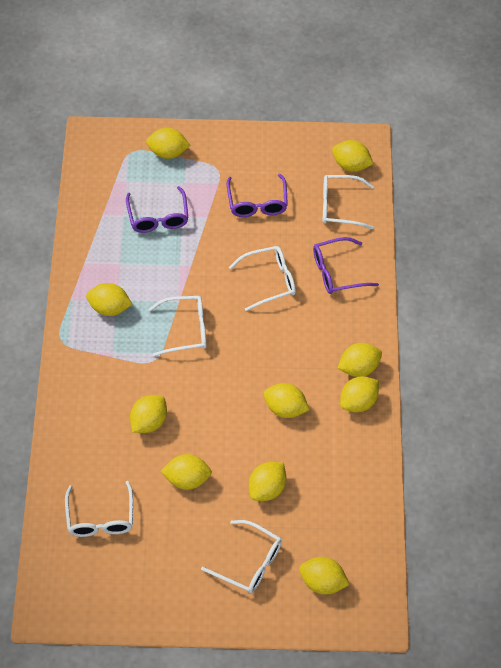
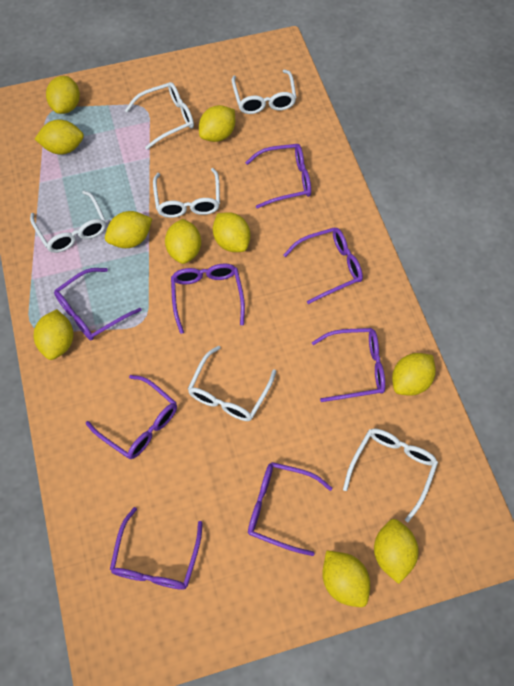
purple glasses: [126,186,188,233] [227,174,288,217] [313,237,379,294] = 3 -> [54,268,142,340] [86,375,177,459] [110,507,203,590] [171,264,245,334] [245,144,311,209] [248,462,332,556] [283,227,363,304] [312,328,385,402] = 8
white glasses: [65,481,133,537] [149,296,206,356] [201,520,282,593] [229,246,296,311] [323,175,374,229] = 5 -> [30,191,106,253] [125,82,194,150] [153,168,220,218] [188,346,276,421] [232,69,296,114] [343,429,438,522] = 6

